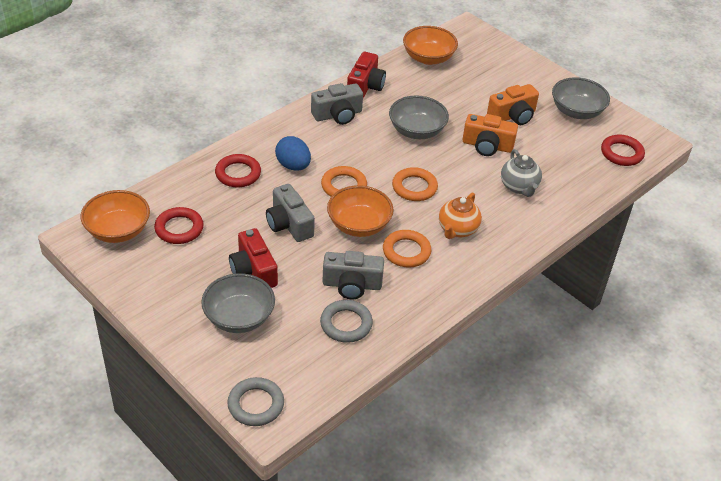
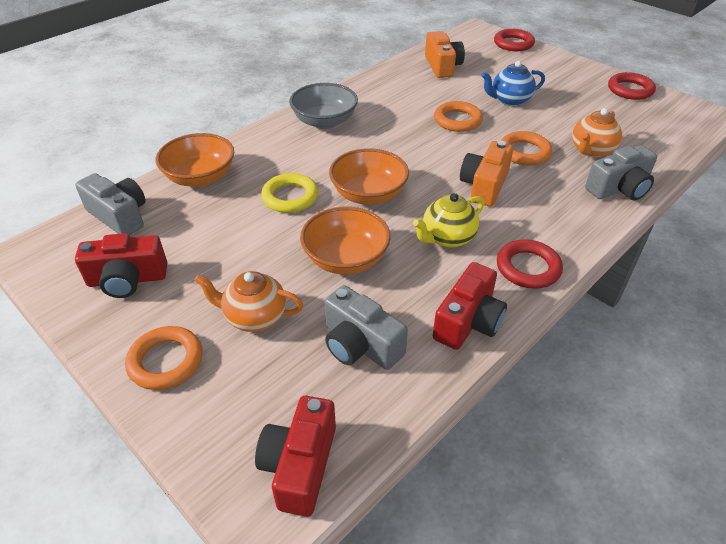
blue egg: [275,136,311,171] = 1 -> none = 0
blue teapot: none = 0 -> [482,61,545,106] = 1
grey bowl: [201,273,275,333] [389,95,449,139] [552,77,610,119] = 3 -> [289,83,358,129] = 1
grey ring: [227,377,284,426] [320,300,373,343] = 2 -> none = 0
grey teapot: [501,149,542,197] = 1 -> none = 0
orange teapot: [439,192,482,239] = 1 -> [194,271,303,332] [572,108,622,157] = 2
red camera: [229,228,278,288] [347,52,386,98] = 2 -> [75,233,167,298] [255,396,336,517] [433,262,507,350] = 3
yellow ring: none = 0 -> [261,173,318,213] = 1
yellow teapot: none = 0 -> [413,193,484,248] = 1

